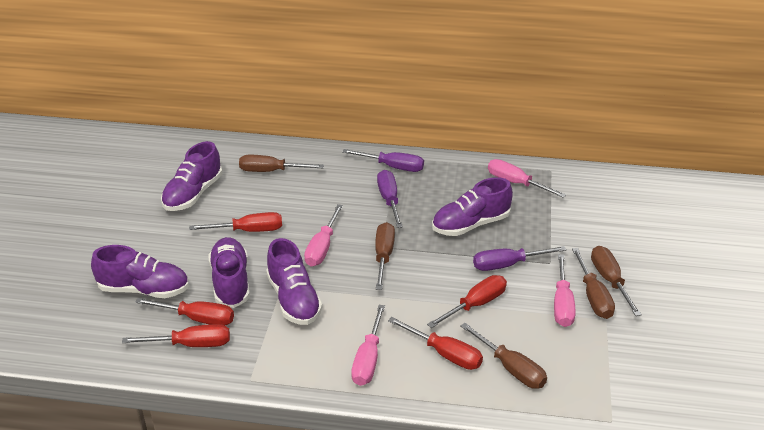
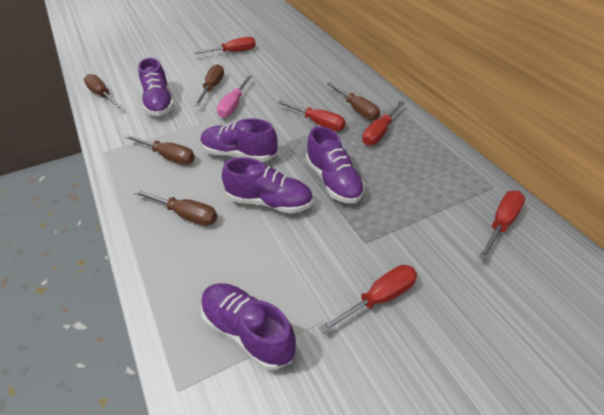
pink screwdriver: [304,204,343,267] [351,305,385,386] [488,159,566,198] [554,254,575,327] = 4 -> [217,75,252,118] = 1
purple screwdriver: [342,149,424,172] [377,170,403,228] [473,246,567,271] = 3 -> none = 0

